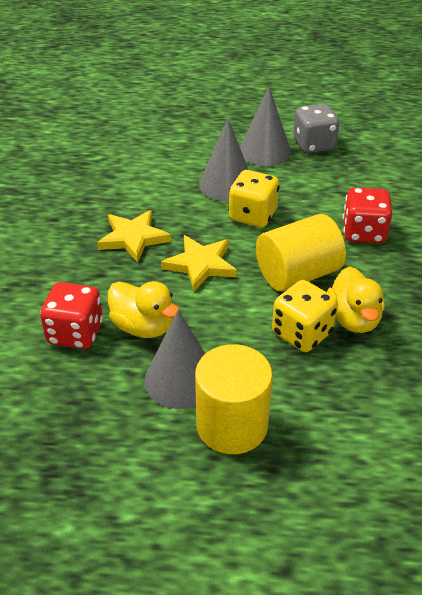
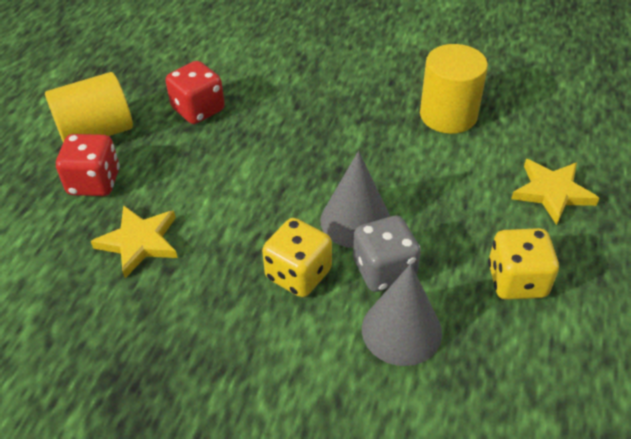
grey cone: [145,310,205,409] [199,119,249,201] [240,87,291,166] = 3 -> [320,151,390,248] [362,264,442,366] = 2
yellow duck: [108,281,180,338] [327,266,384,333] = 2 -> none = 0

